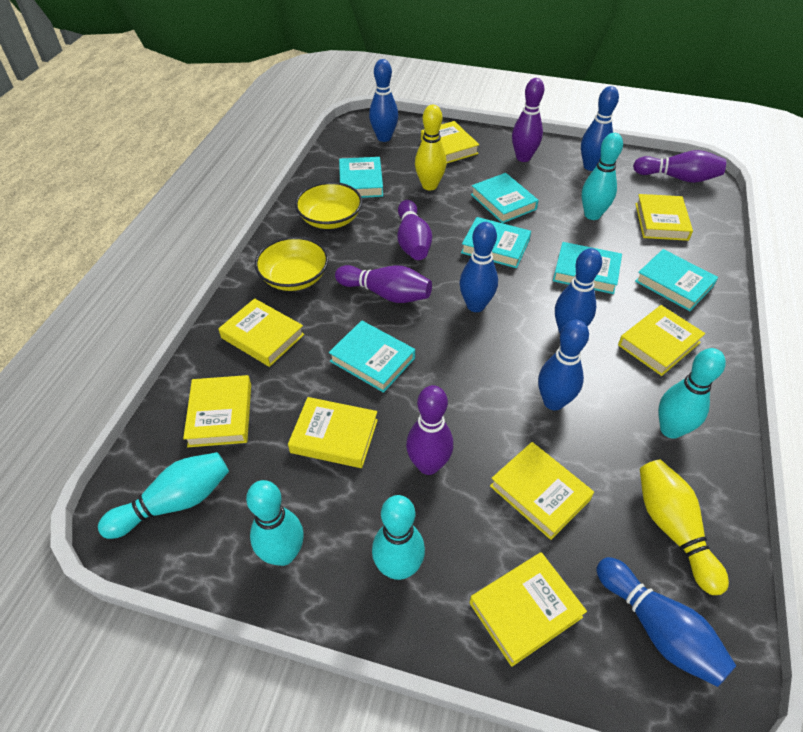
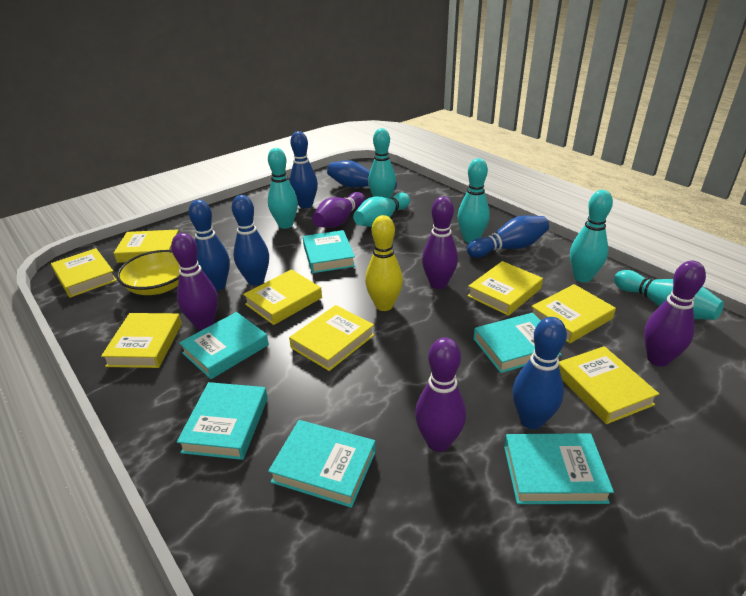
turquoise bowling pin: [98,452,229,539] [246,480,304,566] [372,495,425,580] [582,133,623,220] [658,348,726,439] = 5 -> [268,148,298,229] [353,193,410,227] [368,128,396,198] [457,158,490,243] [570,190,613,283] [614,270,724,320] = 6
yellow bowl: [255,237,329,291] [295,182,362,229] = 2 -> [117,250,180,295] = 1
yellow bowling pin: [415,105,447,191] [640,460,729,595] = 2 -> [365,215,403,311] = 1

